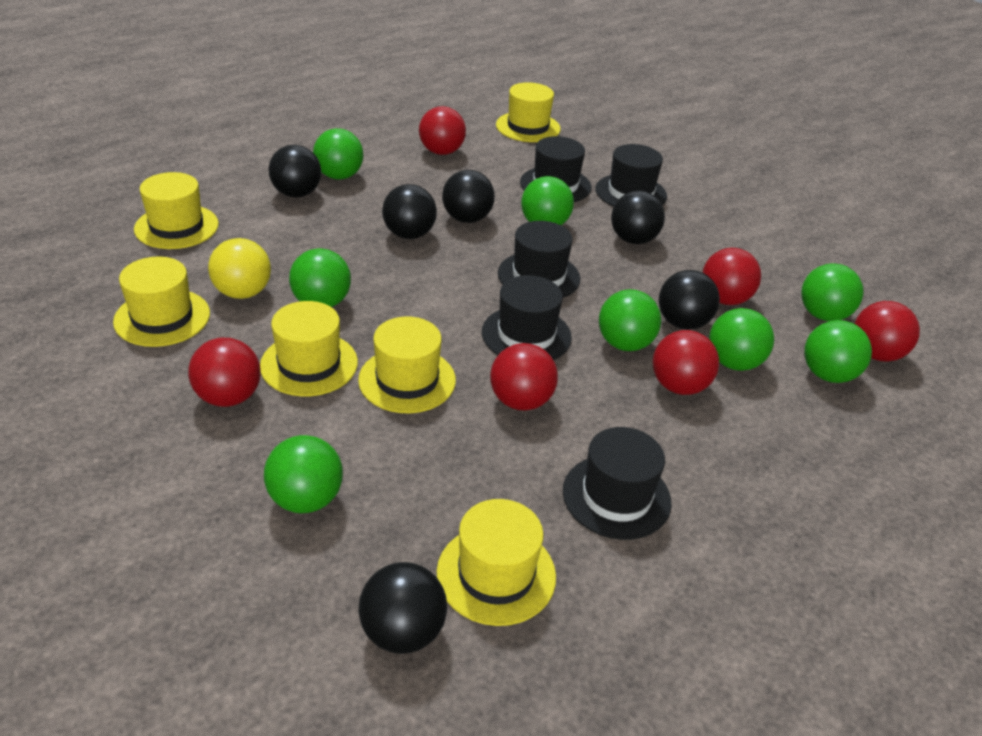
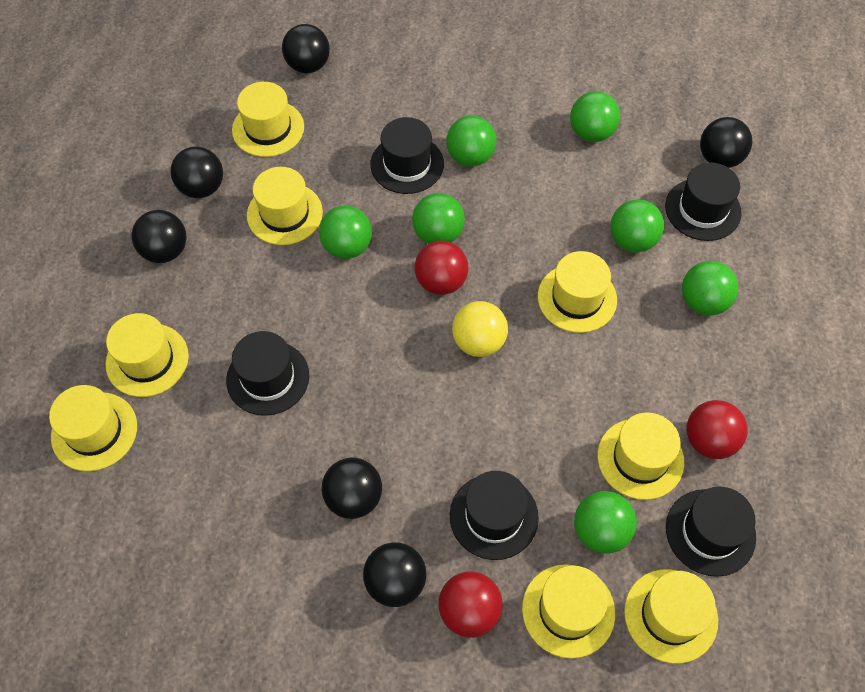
green ball: [264,435,343,513] [289,248,351,307] [313,128,364,179] [521,176,574,225] [599,289,661,351] [709,308,774,371] [801,263,863,321] [804,320,872,383] = 8 -> [319,206,372,259] [412,193,465,244] [446,115,497,167] [570,91,620,142] [574,491,637,554] [610,199,664,252] [682,261,739,316] = 7
red ball: [188,338,261,407] [419,106,466,155] [490,343,558,410] [653,330,719,395] [703,248,761,305] [855,301,920,362] = 6 -> [415,241,468,295] [439,571,503,638] [687,400,748,459] = 3
yellow hat: [113,256,210,347] [134,172,219,249] [260,301,358,397] [358,316,456,413] [437,499,556,626] [496,82,561,142] = 6 -> [49,385,137,471] [106,313,189,397] [232,82,304,157] [247,167,323,245] [522,564,615,659] [538,251,617,333] [598,412,684,500] [624,569,718,664] = 8

